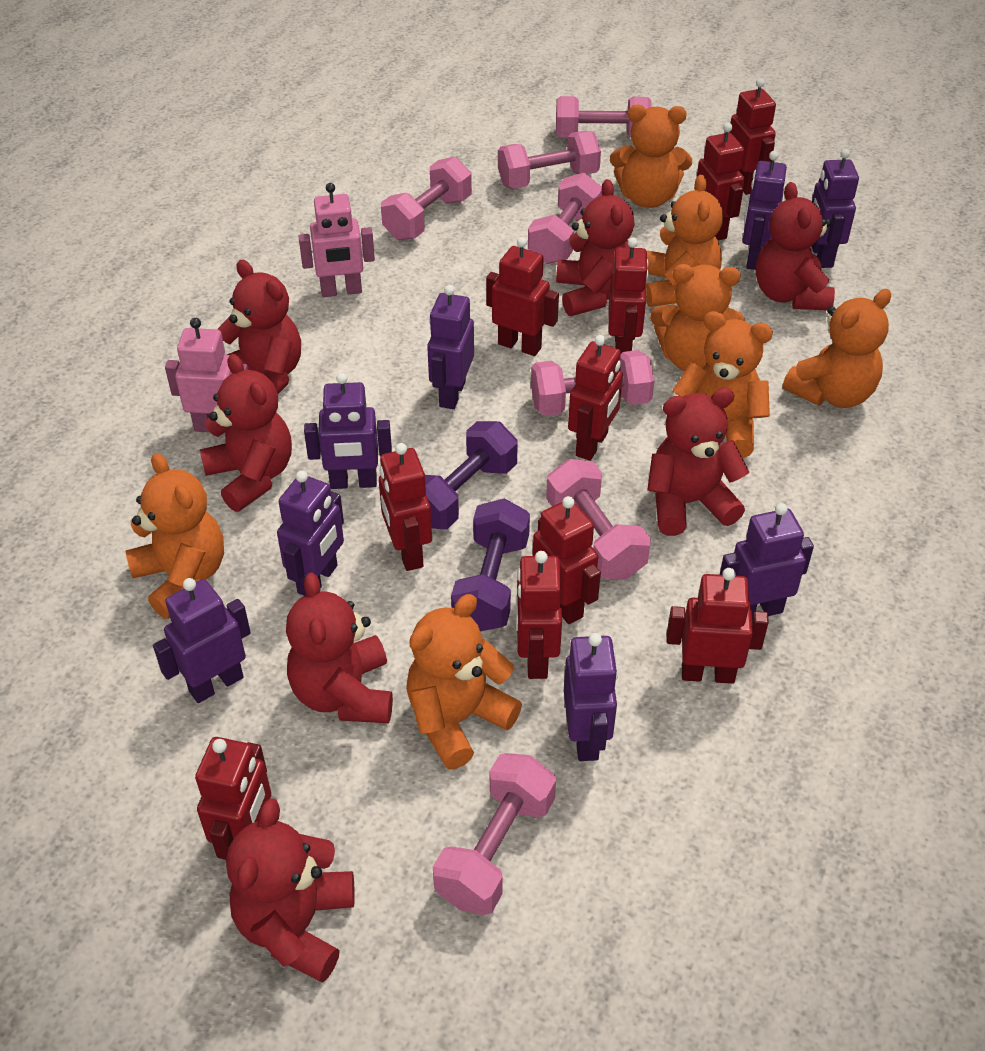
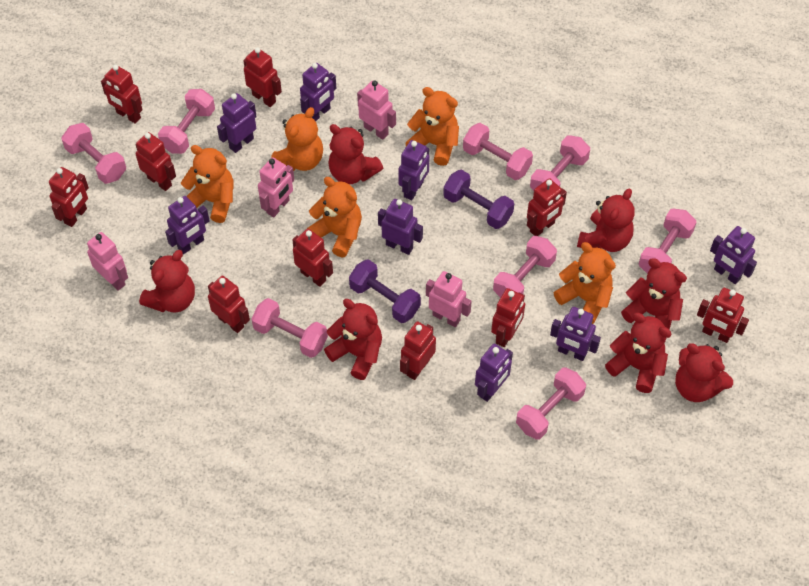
orange teddy bear: [126,453,224,619] [406,594,522,769] [610,105,692,208] [646,175,723,307] [650,264,745,371] [672,311,773,458] [783,289,891,408] = 7 -> [181,145,234,223] [271,107,323,172] [307,177,362,257] [405,87,459,166] [554,242,616,324] = 5
pink dumbbell: [381,157,472,240] [433,753,556,915] [498,131,601,189] [528,173,602,264] [531,350,655,416] [546,459,651,579] [556,96,651,137] = 7 -> [62,123,126,184] [158,89,215,154] [252,298,328,358] [463,123,533,180] [493,236,557,298] [516,368,586,440] [530,135,590,191] [639,208,696,274] = 8
pink robot: [165,318,248,432] [298,183,375,297] = 2 -> [87,232,128,291] [258,157,294,217] [357,80,396,140] [426,271,472,327] = 4

